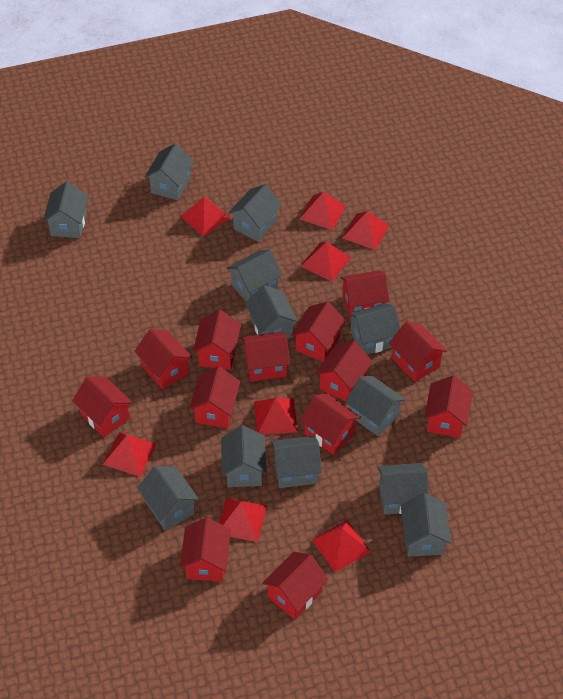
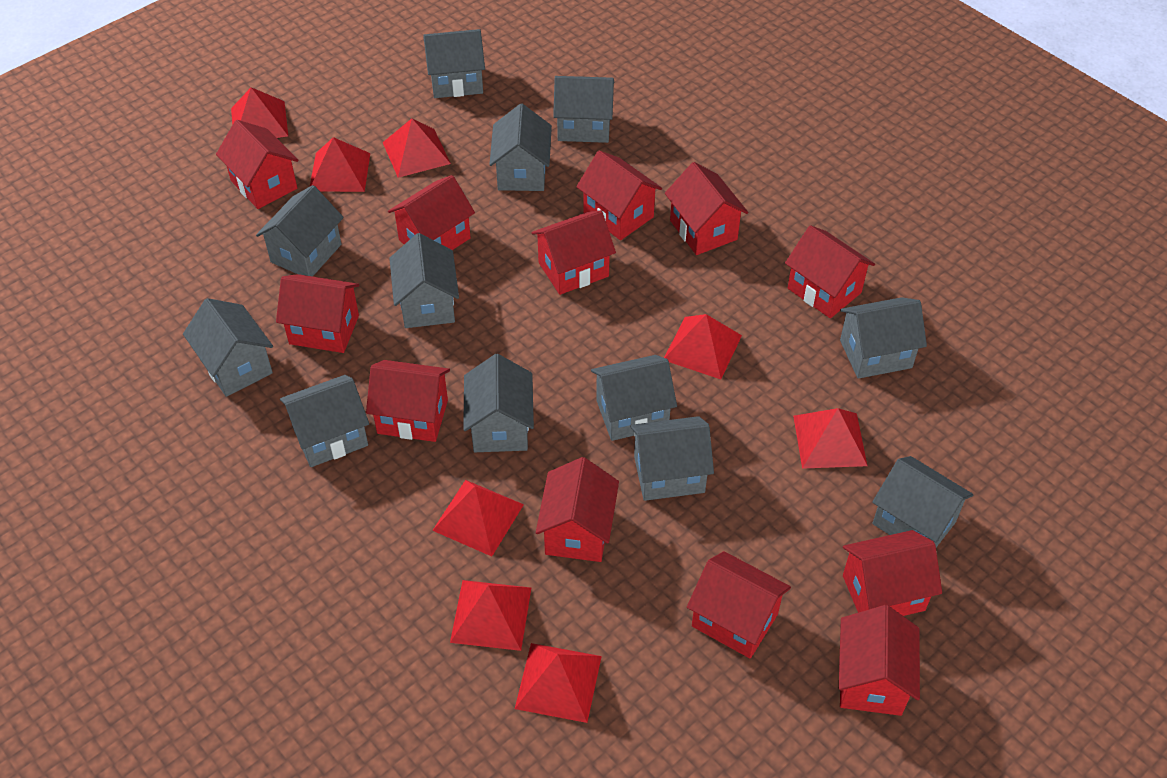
red house: [72,376,133,437] [134,329,192,390] [180,517,231,582] [189,366,240,428] [193,310,241,370] [242,331,290,382] [262,552,329,619] [291,301,346,362] [300,394,361,455] [315,341,372,401] [340,270,390,320] [389,321,447,382] [424,375,473,438] = 13 -> [216,120,299,209] [276,274,359,353] [366,360,450,442] [388,175,475,250] [531,210,616,295] [536,457,619,562] [576,150,662,240] [665,162,748,255] [687,551,791,659] [785,225,875,318] [839,605,920,716] [843,530,942,616] = 12

